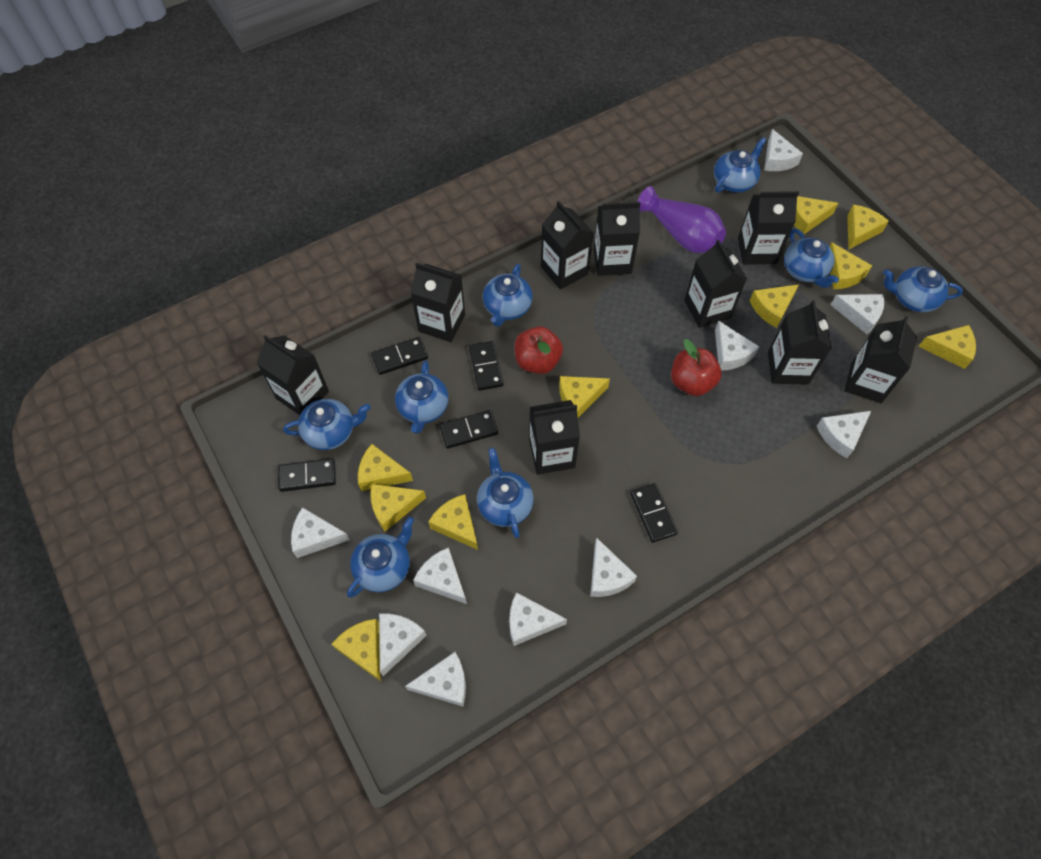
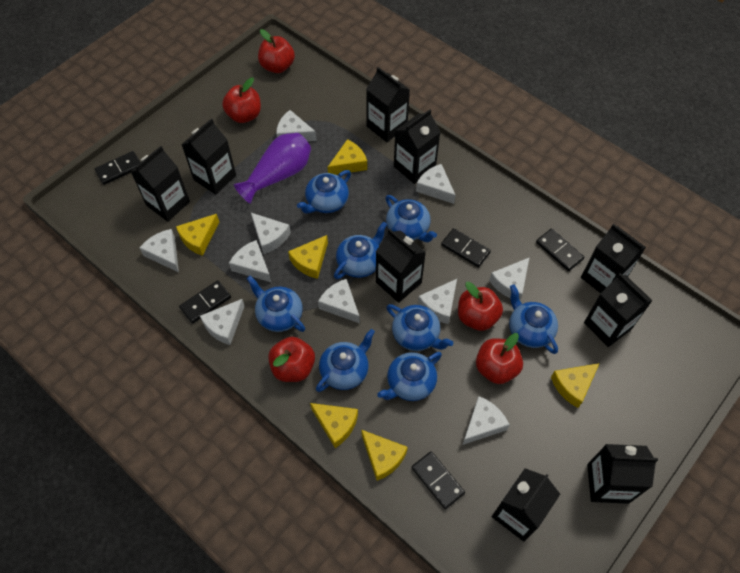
red apple: [514,326,563,374] [671,339,721,396] = 2 -> [222,78,261,123] [258,29,295,73] [268,337,315,382] [458,282,503,331] [476,333,523,384] = 5
yellow cheese: [331,619,381,682] [358,444,413,491] [370,484,426,532] [428,494,478,550] [559,376,610,417] [750,284,799,328] [794,196,838,234] [830,243,872,289] [847,204,889,249] [918,325,976,369] = 10 -> [176,214,219,256] [288,235,328,279] [310,403,358,448] [328,139,367,175] [361,430,408,481] [551,363,600,408] = 6

